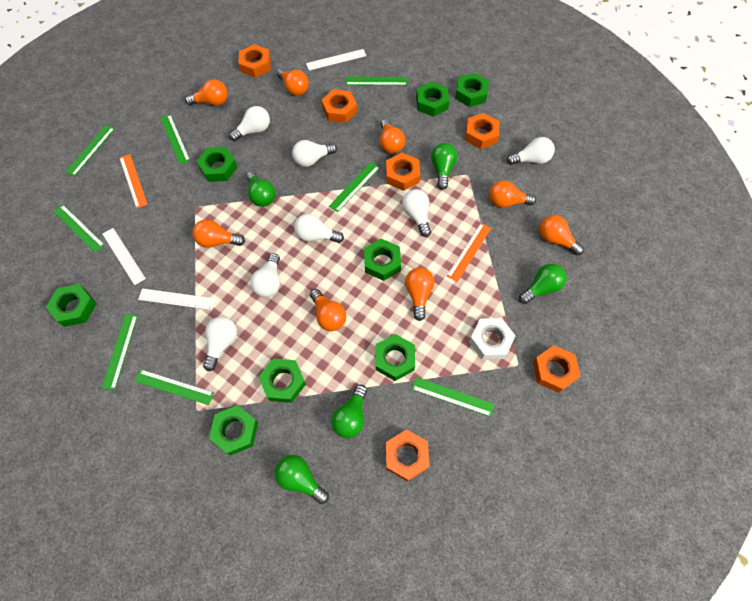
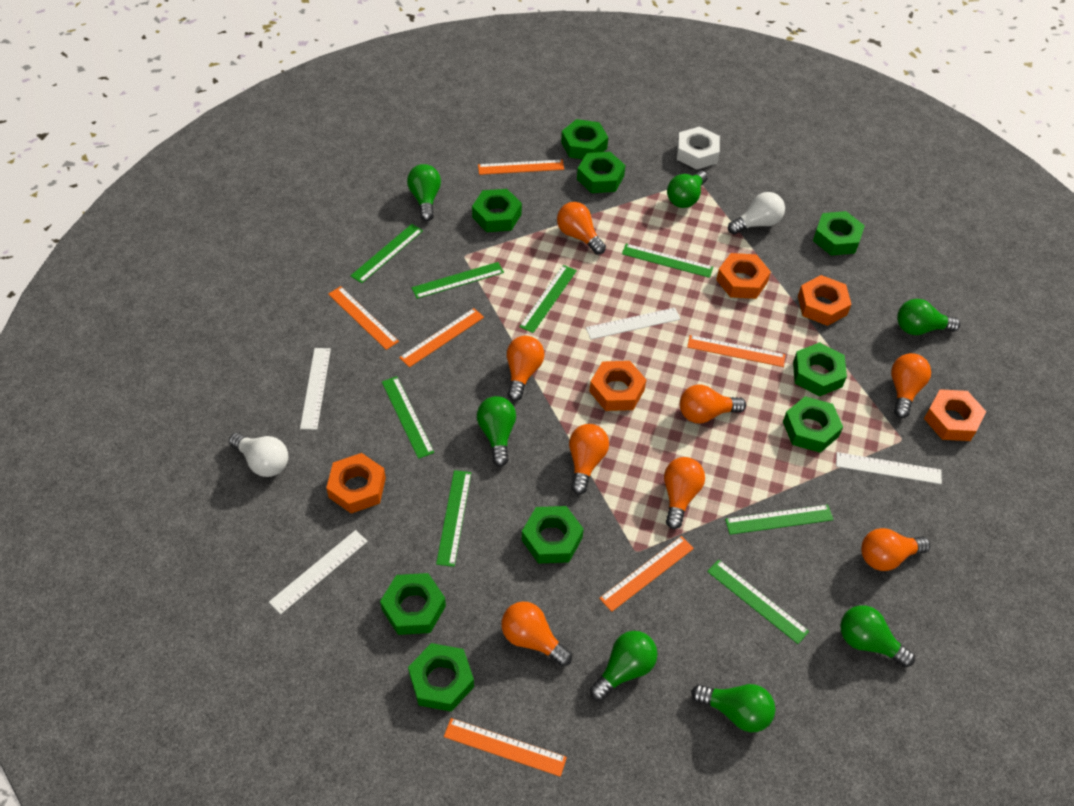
green light bulb: [246,171,275,207] [275,455,329,504] [331,385,367,438] [431,143,457,190] [519,264,567,304] = 5 -> [407,164,441,221] [477,396,516,467] [590,631,658,701] [667,171,708,208] [691,684,775,732] [840,605,915,668] [897,299,960,335] = 7
green nut: [46,284,97,327] [196,147,237,182] [209,405,258,456] [259,359,306,403] [364,239,401,281] [376,334,415,381] [416,82,449,117] [455,73,489,107] = 8 -> [380,573,446,635] [408,643,474,712] [472,189,522,232] [522,506,584,564] [561,119,608,159] [577,152,625,193] [783,396,843,453] [793,342,847,396] [813,211,865,256] = 9
orange nut: [238,44,271,78] [321,89,357,123] [386,153,420,191] [386,429,429,482] [465,113,499,149] [533,345,581,393] = 6 -> [326,453,386,514] [589,361,646,411] [716,253,771,299] [798,275,852,326] [924,389,986,441] = 5
orange ruler: [120,154,148,209] [447,223,491,282] = 2 -> [328,286,399,350] [399,308,484,367] [444,718,567,777] [478,160,564,175] [599,536,694,612] [687,335,785,367] = 6
white light bulb: [203,316,237,371] [229,106,270,141] [250,253,280,297] [292,140,337,167] [294,214,344,243] [402,189,431,237] [507,137,555,165] = 7 -> [229,433,288,477] [728,192,785,235] = 2
white ruler: [103,228,146,285] [138,288,215,310] [306,49,366,70] = 3 -> [269,530,368,614] [300,348,331,430] [586,308,680,339] [836,452,942,484] = 4

